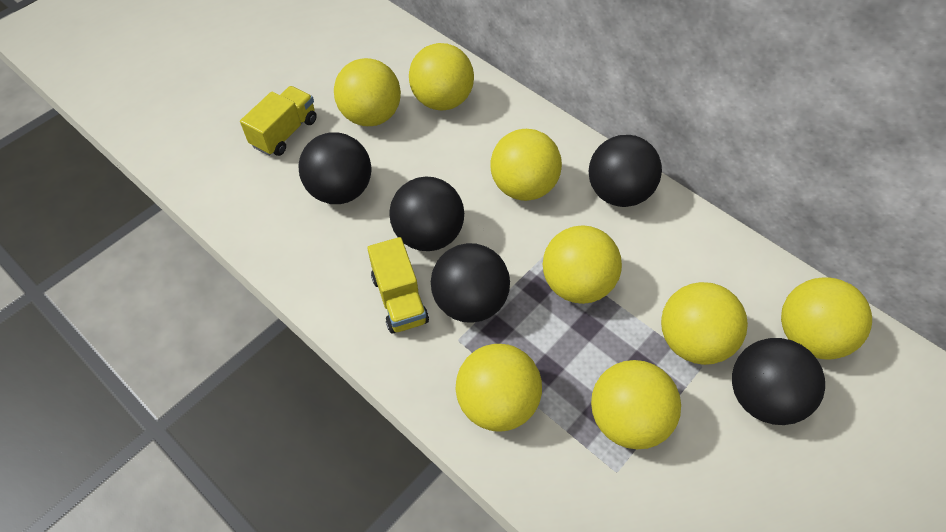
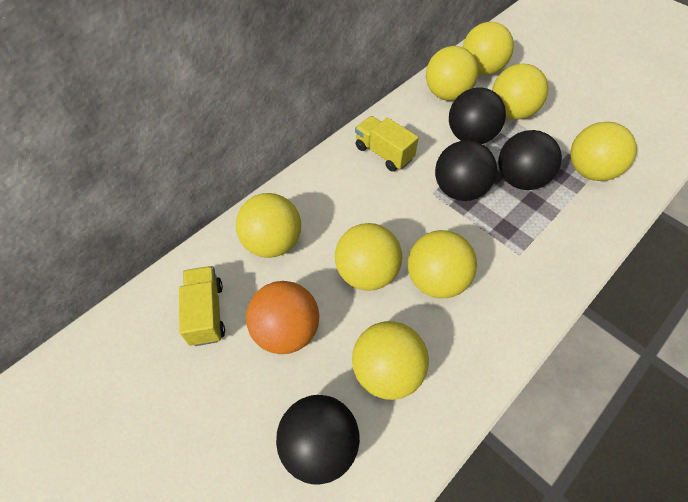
black ball: [298,132,371,204] [389,176,464,251] [431,243,510,323] [589,135,662,207] [732,338,825,425] = 5 -> [276,395,360,485] [435,140,497,201] [449,87,506,144] [498,130,562,190] = 4
orange ball: none = 0 -> [246,281,319,354] = 1

